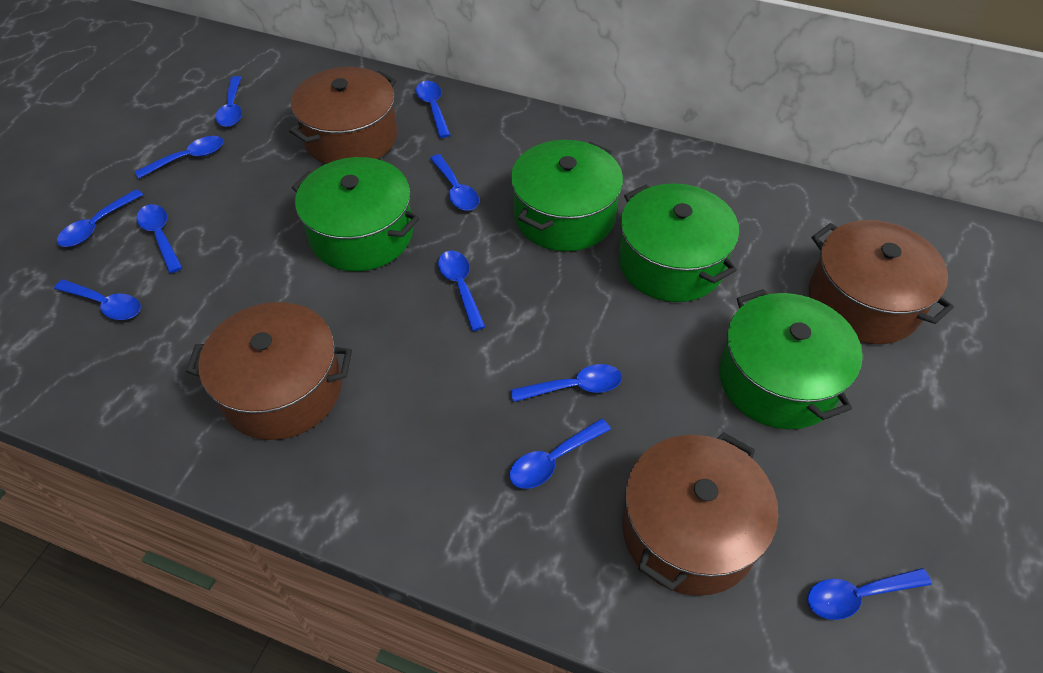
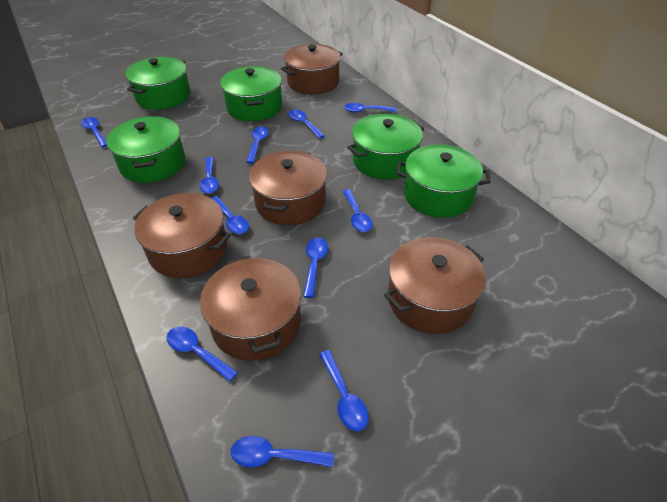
brown pot: [186,302,352,440] [289,67,398,164] [622,432,778,596] [809,220,954,344] = 4 -> [133,193,231,278] [200,256,301,361] [249,151,327,225] [281,44,343,94] [384,237,486,334] = 5
green pot: [292,157,419,271] [511,140,623,251] [618,183,739,302] [719,289,863,429] = 4 -> [106,116,185,183] [125,57,190,110] [220,66,282,121] [347,114,424,179] [396,145,491,218] = 5

